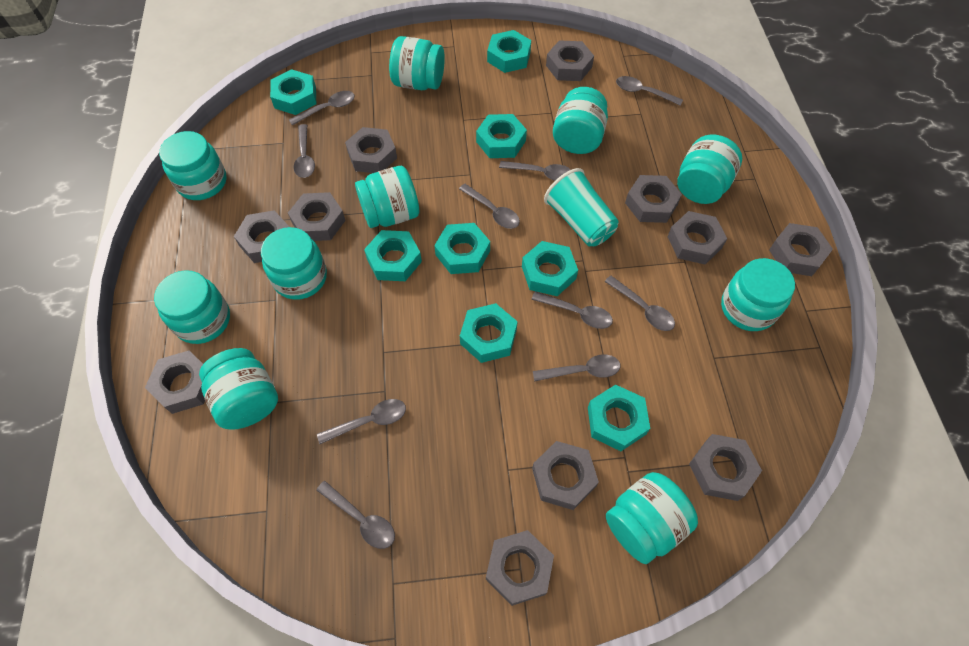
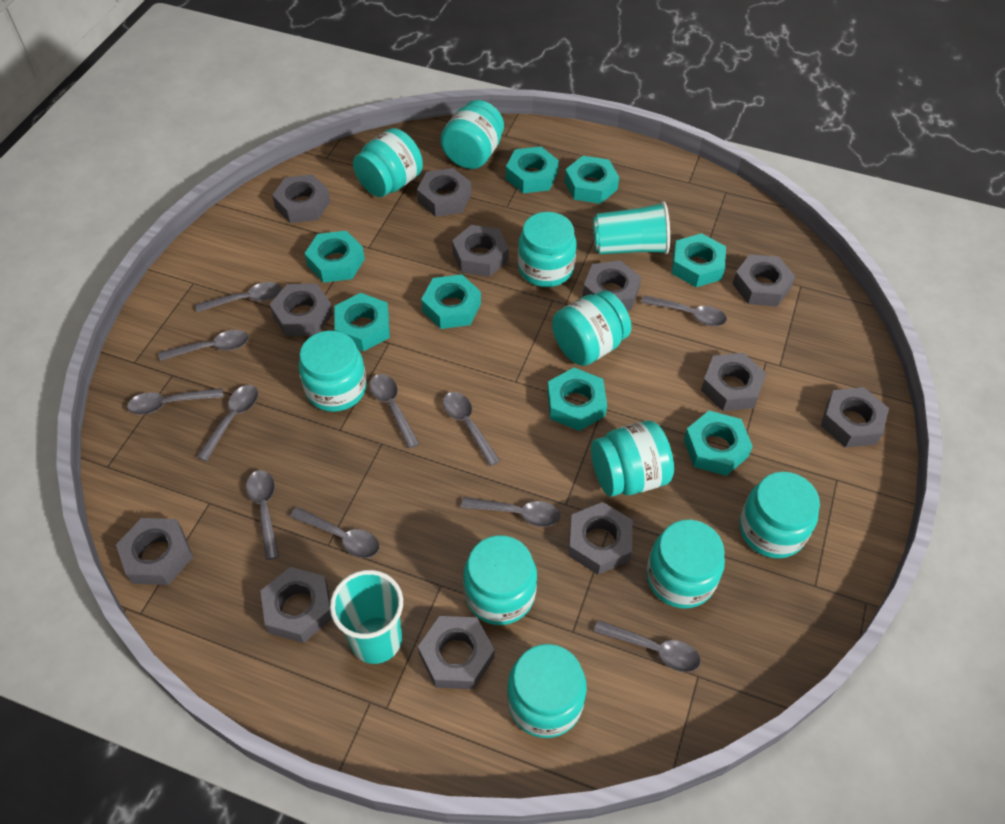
grey nut: [145,351,205,414] [234,210,290,263] [288,192,346,241] [345,127,397,173] [486,530,554,606] [532,441,599,510] [546,40,594,81] [625,175,682,223] [667,211,727,265] [689,434,762,501] [769,223,833,276] = 11 -> [116,518,193,585] [260,567,332,643] [269,283,333,336] [272,174,330,223] [417,168,471,217] [418,616,494,689] [452,225,509,277] [568,502,633,575] [582,260,641,311] [701,353,766,411] [732,254,796,307] [821,387,889,448] = 12
grey spoon: [289,91,355,125] [294,124,315,178] [316,481,395,549] [317,399,406,444] [459,184,520,229] [499,161,571,181] [531,291,613,329] [533,355,620,382] [605,276,675,331] [616,76,683,106] = 10 -> [127,388,223,415] [159,330,249,361] [195,282,282,312] [197,385,258,461] [246,470,279,560] [290,507,380,558] [370,374,419,449] [443,392,500,466] [461,497,560,527] [594,620,701,672] [641,295,727,326] = 11
turquoise cup: [544,168,619,246] = 1 -> [330,570,403,664] [593,201,670,254] = 2

